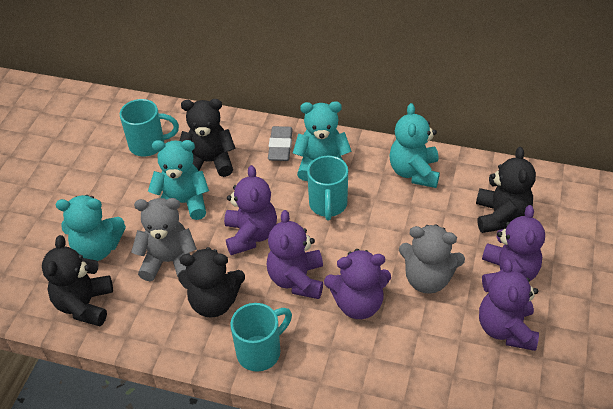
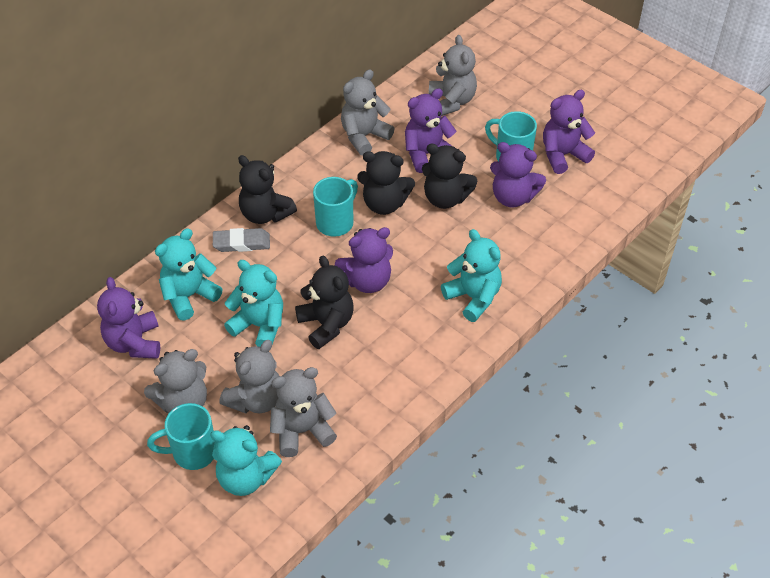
grey teddy bear: [131,198,197,281] [399,224,465,294] = 2 -> [144,349,207,413] [220,340,279,413] [270,367,337,457] [341,69,395,155] [429,35,477,116] = 5

